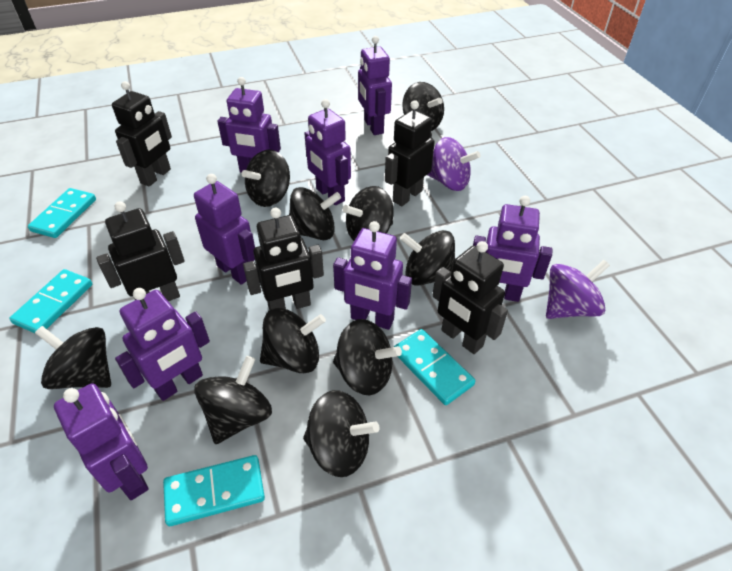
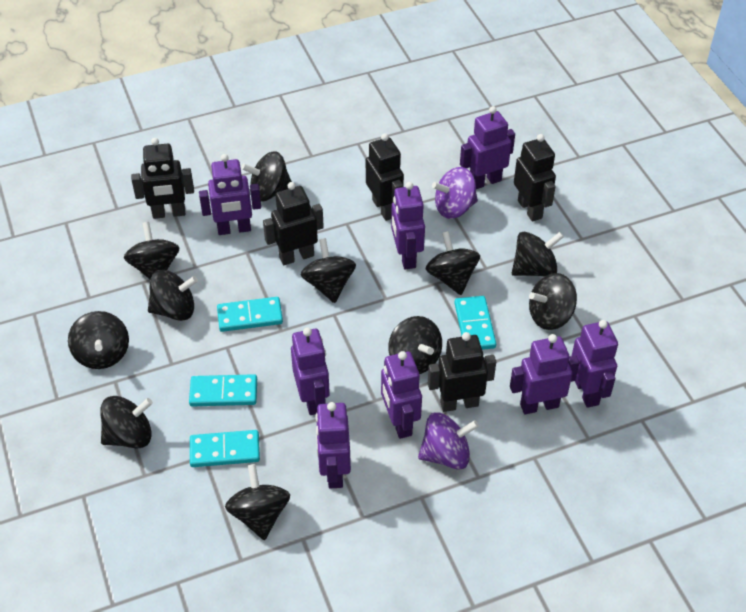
black spinning top: [35,326,111,389] [194,356,272,444] [242,150,290,207] [260,308,326,373] [289,187,341,240] [303,390,379,477] [333,319,402,395] [342,186,394,241] [400,230,455,286] [402,82,444,131] = 10 -> [68,311,129,369] [100,396,153,448] [124,222,180,279] [148,270,198,321] [225,464,290,540] [241,152,292,202] [301,238,356,303] [388,316,442,374] [426,231,480,295] [512,232,564,277] [529,273,577,330] = 11

